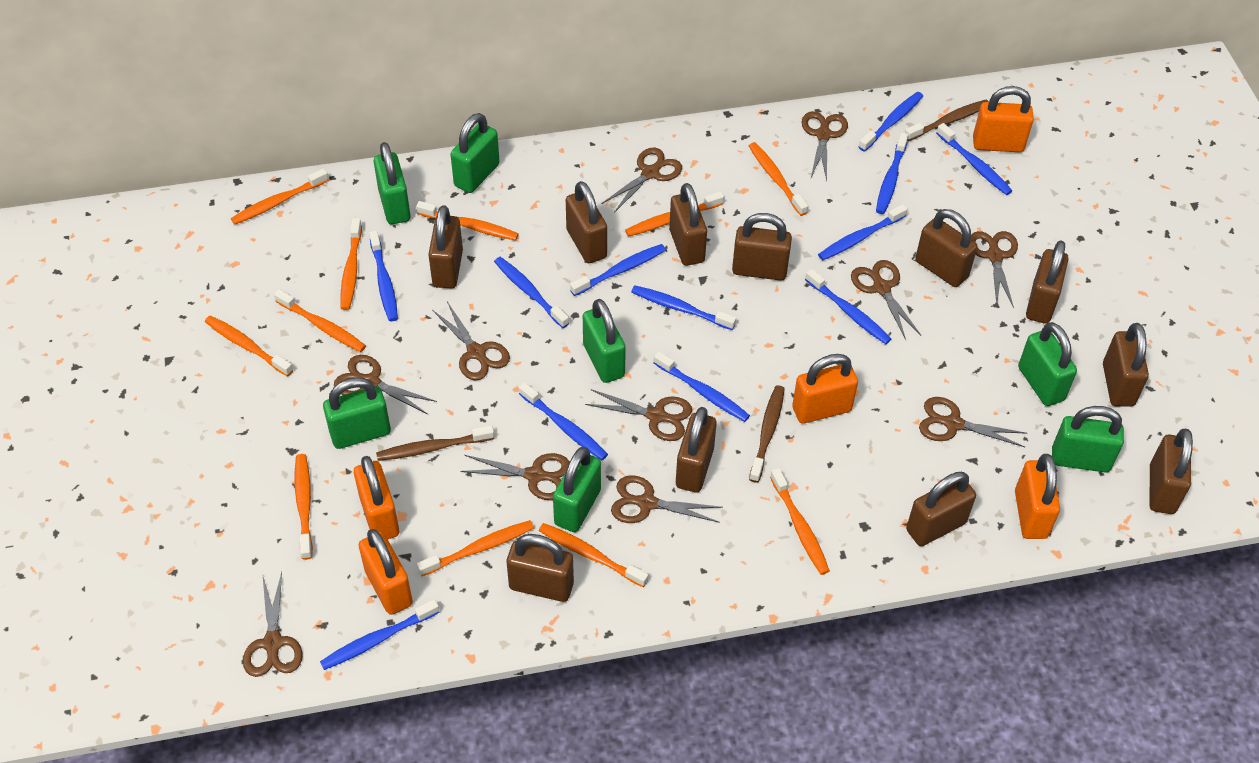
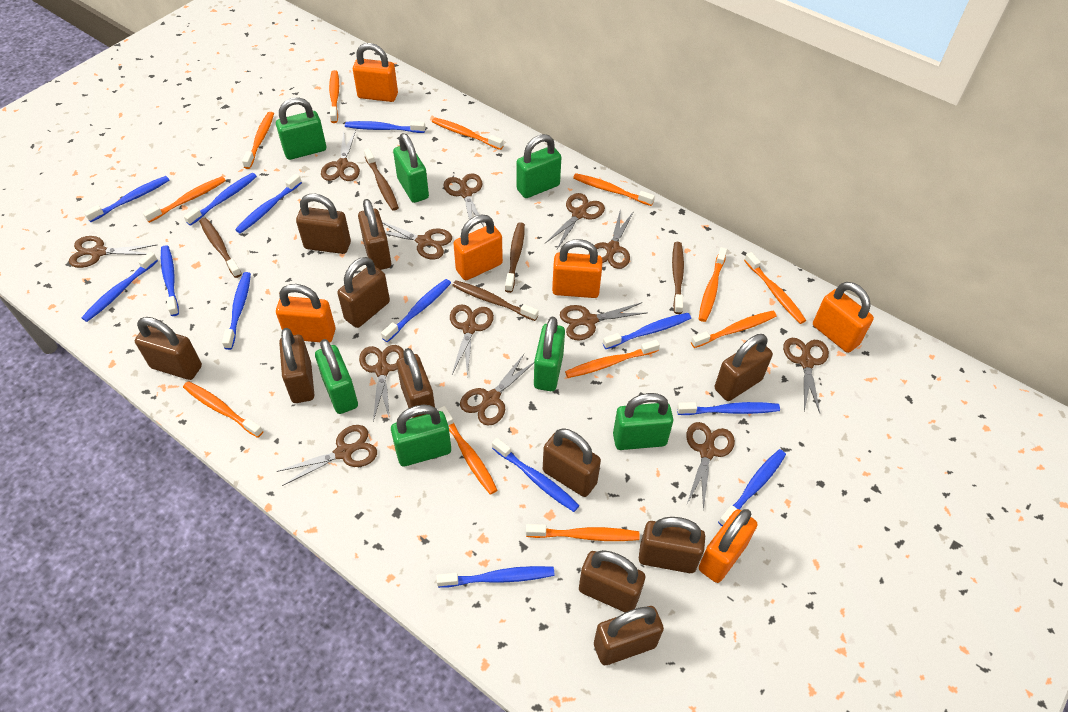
blue toothbrush: [320,599,439,670] [369,231,398,321] [494,257,569,328] [519,382,608,460] [570,244,666,296] [631,286,736,330] [654,351,750,422] [805,269,891,344] [818,204,908,260] [859,92,923,152] [876,133,908,214] [936,123,1012,195] = 12 -> [81,252,158,322] [84,176,170,222] [161,245,179,316] [184,173,257,226] [222,272,251,350] [235,174,302,233] [345,121,426,133] [381,279,451,342] [436,566,555,588] [492,438,579,512] [603,313,691,349] [677,402,780,415] [718,449,786,526] = 13
brown scissors: [243,572,303,677] [334,355,437,414] [432,302,510,381] [460,453,570,500] [585,389,692,441] [602,147,682,213] [611,475,723,523] [802,111,848,181] [851,260,921,340] [919,397,1027,447] [971,231,1018,308] = 11 -> [69,236,156,268] [276,425,377,486] [321,130,360,181] [359,345,404,422] [382,222,452,259] [443,173,485,230] [450,304,494,377] [460,354,534,426] [545,193,605,249] [560,302,646,340] [589,208,634,269] [686,422,735,510] [783,338,829,413] = 13
brown toothbrush: [376,425,494,461] [749,385,785,483] [905,100,989,141] = 3 -> [199,218,242,278] [364,149,399,211] [452,280,538,321] [505,222,525,293] [672,242,684,314] = 5
orange padlock: [354,456,399,539] [359,529,413,615] [792,354,858,424] [973,86,1034,152] [1015,454,1060,539] = 5 -> [276,284,336,343] [353,43,398,102] [453,215,503,280] [552,239,603,298] [699,509,757,583] [813,282,874,353] = 6
orange toothbrush: [205,315,293,377] [231,168,329,225] [274,289,366,352] [295,454,313,560] [340,218,362,310] [416,201,519,241] [417,520,534,576] [539,523,648,587] [625,191,724,237] [749,142,808,216] [770,468,830,575] = 11 -> [143,176,226,223] [183,381,263,438] [242,112,274,169] [329,70,339,123] [432,118,504,150] [438,406,497,495] [526,524,640,541] [565,340,660,378] [573,173,655,206] [691,311,777,348] [699,247,727,322] [744,252,806,324] = 12

